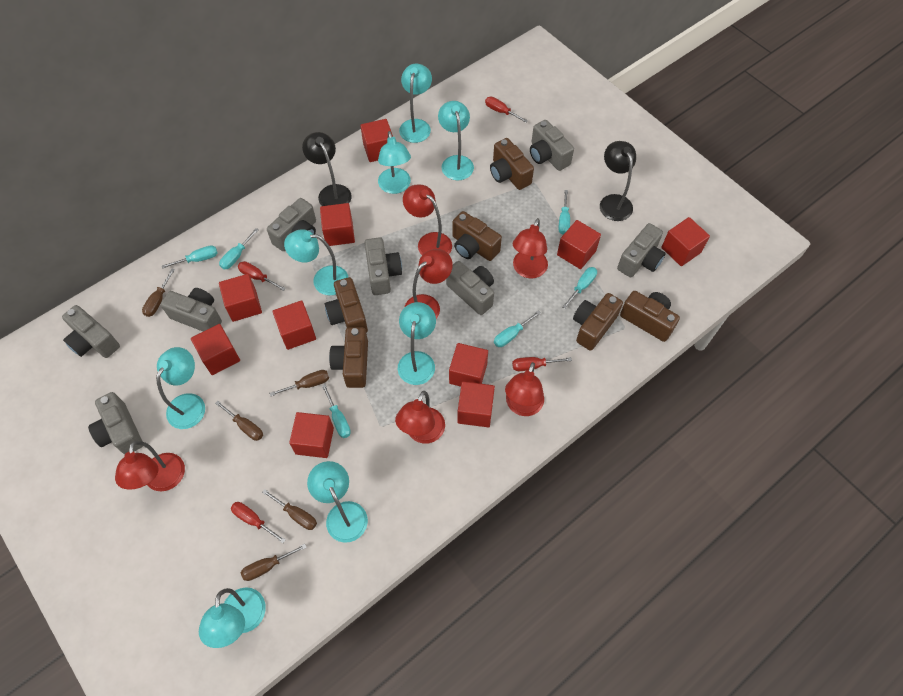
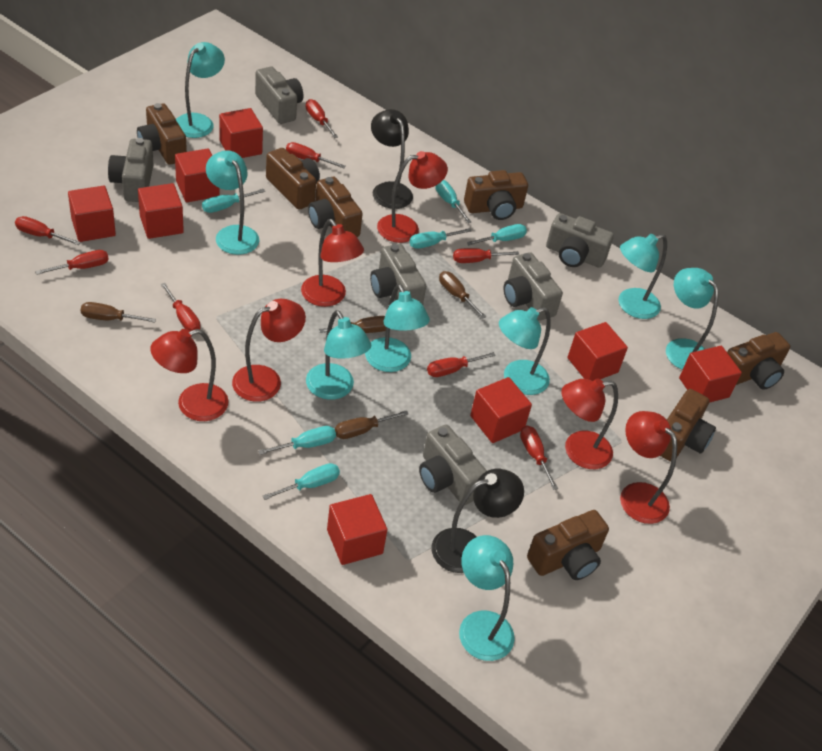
brown camera: [325,277,368,333] [329,327,368,388] [452,211,502,261] [490,138,534,190] [573,293,623,351] [620,291,680,342] = 6 -> [137,103,187,165] [266,148,320,210] [308,177,363,237] [464,170,528,220] [527,510,609,580] [660,389,716,461] [727,332,790,390] = 7
brown screwdriver: [142,269,175,317] [215,401,263,441] [241,544,307,581] [262,489,317,530] [269,370,329,397] = 5 -> [81,302,156,322] [319,316,386,333] [335,410,409,439] [439,271,486,319] = 4
grey camera: [62,305,120,358] [88,392,143,455] [161,288,222,331] [267,198,316,251] [365,237,402,295] [446,261,494,315] [530,120,574,171] [617,223,666,277] = 8 -> [108,138,153,202] [255,67,303,124] [370,244,426,305] [419,425,487,505] [504,252,563,320] [546,213,614,268] = 6
red cube: [191,324,240,375] [219,274,262,322] [272,300,316,350] [289,412,334,458] [320,203,355,246] [360,119,393,162] [449,343,488,387] [457,382,495,427] [557,220,601,269] [661,217,710,266] = 10 -> [68,186,116,242] [138,183,184,239] [175,149,220,202] [219,108,263,158] [327,494,387,565] [470,377,532,443] [568,322,628,381] [679,346,742,403] = 8
red screwdriver: [231,502,286,543] [238,261,286,291] [485,97,528,123] [512,357,572,371] = 4 -> [15,216,81,245] [35,250,109,275] [160,283,200,331] [286,142,346,168] [306,99,338,138] [427,352,496,377] [453,248,519,263] [520,425,558,490] = 8

